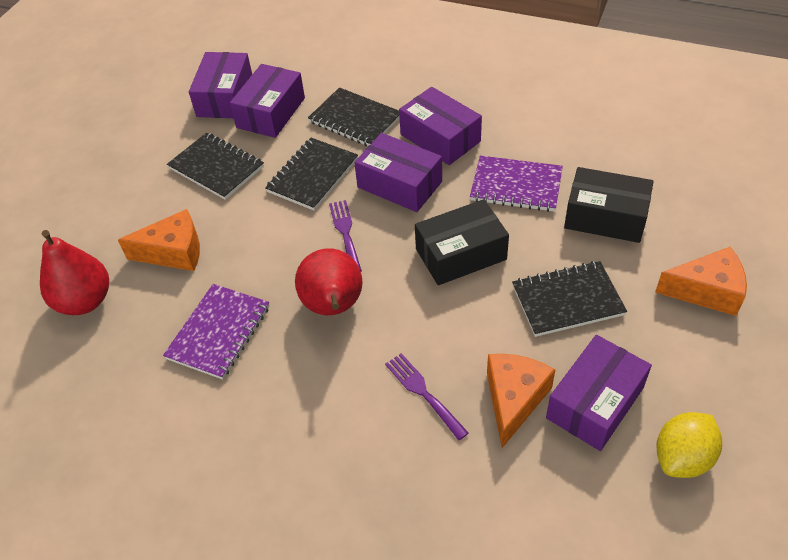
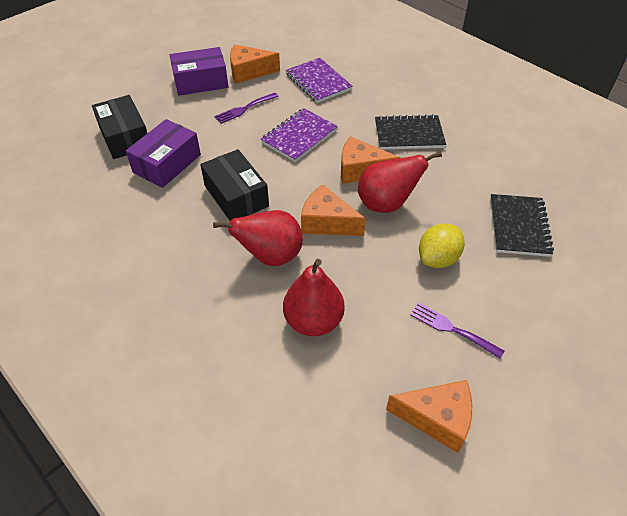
black notebook: [167,133,264,200] [265,138,358,211] [308,87,400,146] [512,261,627,337] = 4 -> [375,114,446,150] [490,194,554,257] = 2
orange cheese: [118,209,200,271] [487,354,555,448] [655,247,747,316] = 3 -> [230,45,280,84] [301,184,366,236] [341,136,400,184] [386,380,472,453] = 4
purple box: [189,52,252,118] [230,64,305,138] [354,133,442,212] [399,87,482,165] [546,335,652,451] = 5 -> [126,119,201,188] [170,47,228,96] = 2
red pear: [40,230,109,315] [295,248,363,315] = 2 -> [213,210,303,266] [283,259,345,336] [358,151,442,213] = 3

